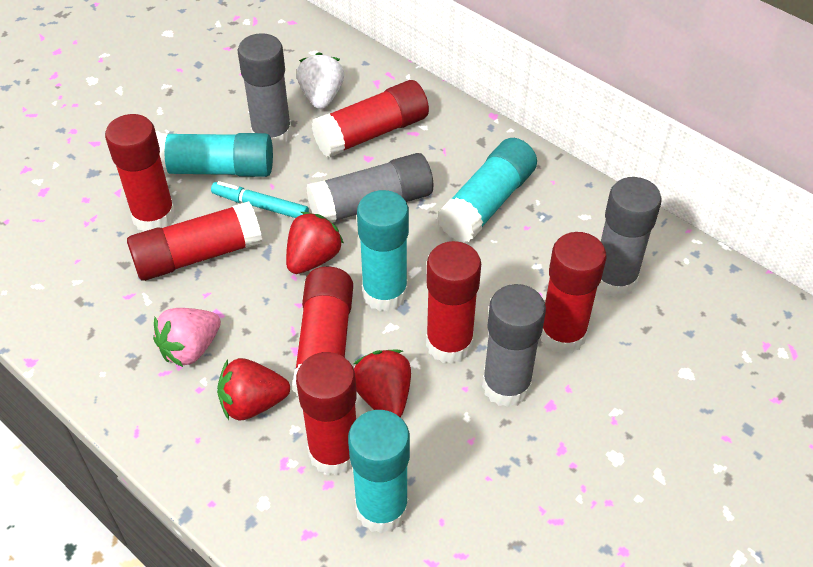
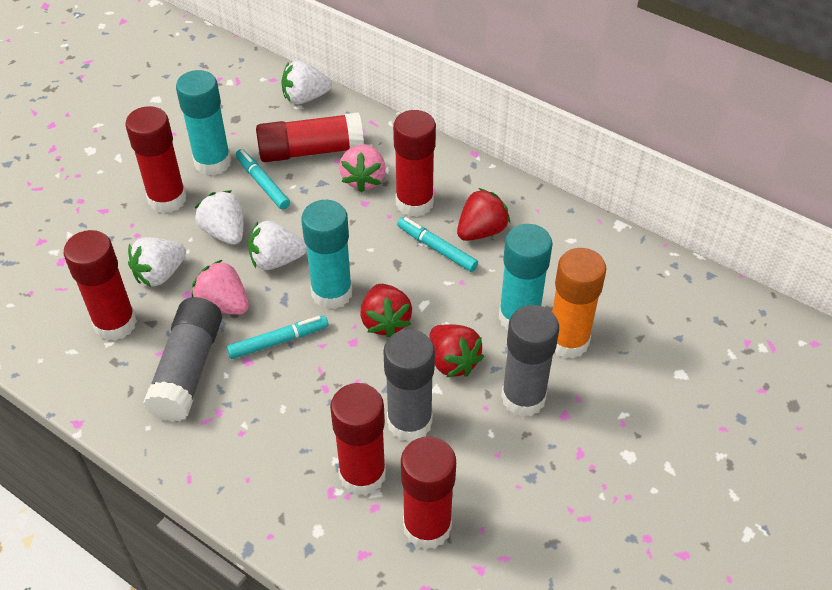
grey glue stick: [238,33,292,149] [306,153,433,223] [482,284,546,407] [597,177,662,298] = 4 -> [143,297,222,422] [383,329,435,442] [501,305,559,417] = 3
orange glue stick: none = 0 -> [552,248,606,359] = 1
pink strawberry: [153,308,221,367] = 1 -> [192,260,249,315] [339,144,386,193] = 2
red glue stick: [105,114,176,232] [127,201,262,281] [292,266,353,396] [296,352,357,476] [312,80,429,158] [426,241,481,364] [541,232,607,354] = 7 -> [64,230,137,341] [125,106,187,214] [256,112,364,162] [330,383,386,496] [393,110,436,217] [401,436,456,550] = 6
turquoise glue stick: [156,133,273,177] [348,410,410,534] [357,190,409,312] [437,138,537,243] = 4 -> [176,70,231,176] [301,200,352,309] [498,224,553,330] = 3
turquoise marker: [211,181,309,218] = 1 -> [227,316,328,359] [236,149,290,210] [397,217,478,272] = 3
white strawberry: [296,52,344,109] = 1 -> [128,237,186,287] [195,190,243,245] [248,221,307,270] [281,60,332,104] = 4

